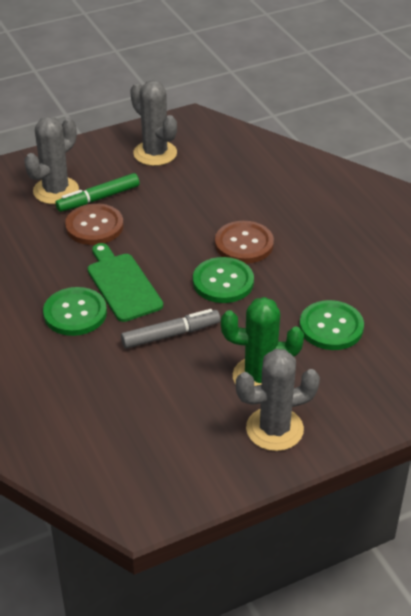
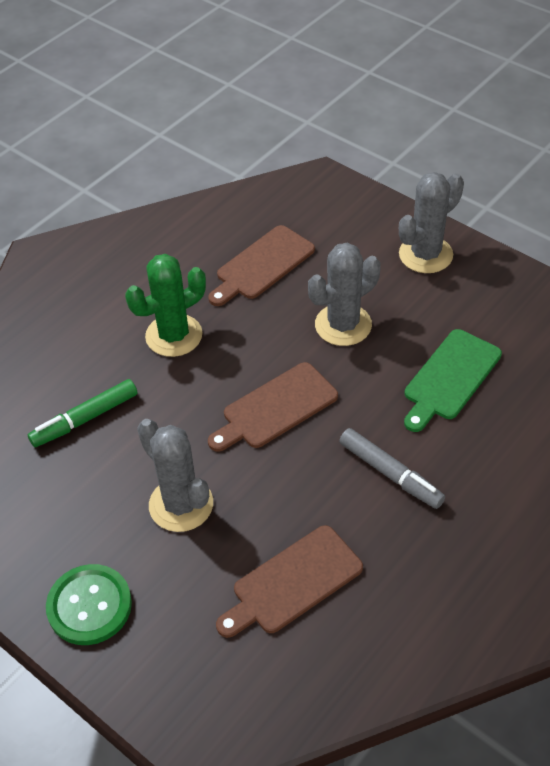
brown button: [65,204,124,245] [215,221,274,264] = 2 -> none = 0
brown cutting board: none = 0 -> [208,225,315,306] [208,362,338,452] [216,525,363,638] = 3
green button: [43,287,107,336] [193,257,254,303] [299,300,364,350] = 3 -> [46,564,132,645] = 1

